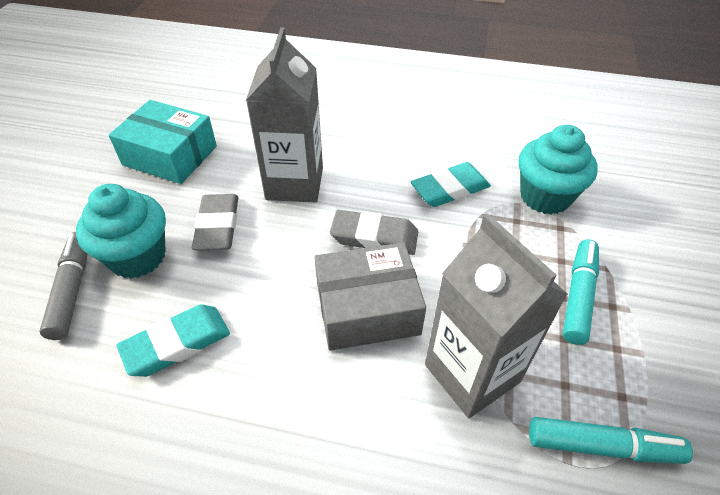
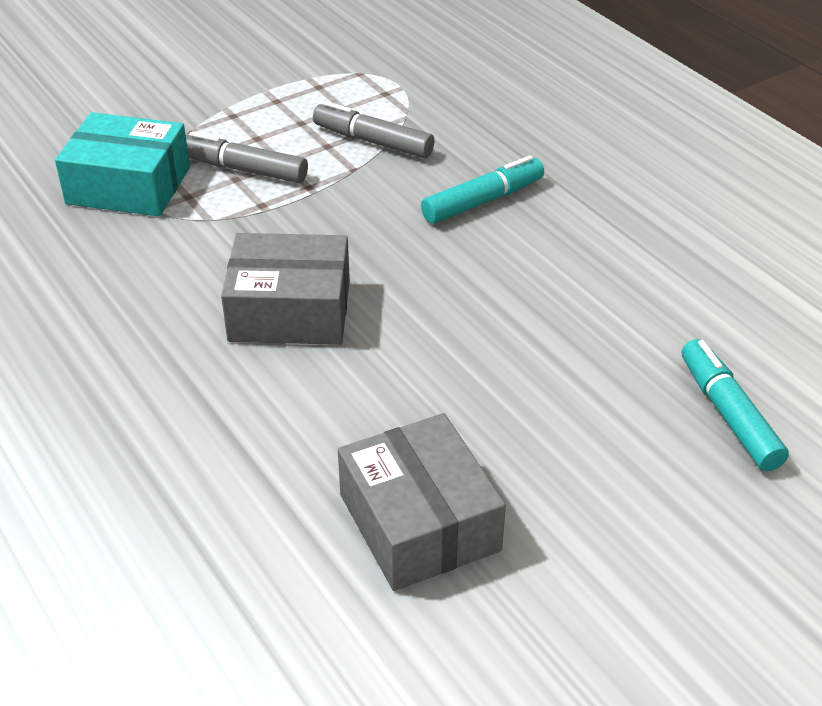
grey box: [314,242,426,351] = 1 -> [221,233,350,345] [338,413,506,591] = 2
grey carton: [246,27,323,202] [425,214,568,418] = 2 -> none = 0
grey eraser: [192,194,239,251] [330,210,418,255] = 2 -> none = 0
grey marker: [39,232,87,340] = 1 -> [186,132,308,183] [313,101,435,158] = 2
turquoise cupcake: [76,184,166,278] [519,125,598,215] = 2 -> none = 0
turquoise eraser: [116,304,230,377] [411,162,491,207] = 2 -> none = 0

